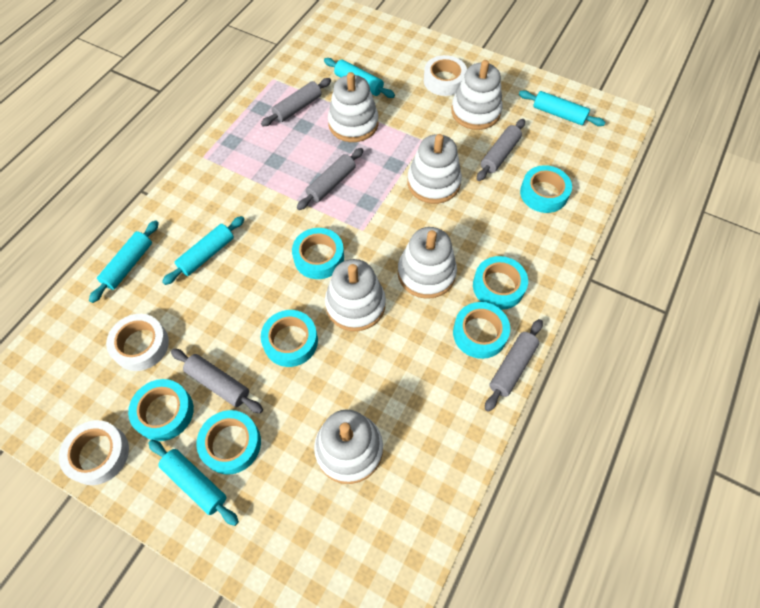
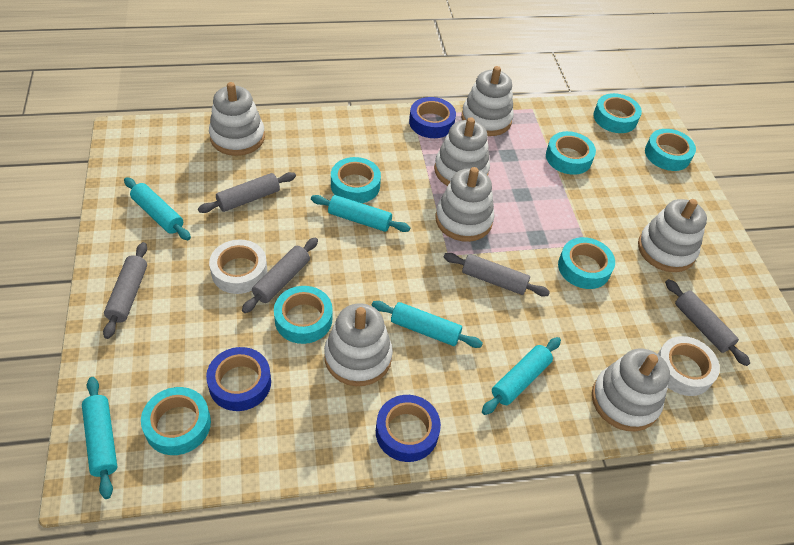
blue tape: none = 0 -> [206,347,271,411] [376,395,441,462] [409,97,456,138] = 3
white stacking toy: [314,409,383,484] [325,259,386,331] [328,72,379,142] [398,227,457,299] [407,134,462,204] [451,60,503,130] = 6 -> [209,82,265,156] [324,303,393,386] [434,117,490,186] [435,167,494,242] [461,66,514,136] [592,348,670,431] [638,199,707,272] = 7
white tape: [59,420,129,485] [106,314,169,371] [424,55,467,96] = 3 -> [209,239,267,294] [658,336,720,396] = 2

